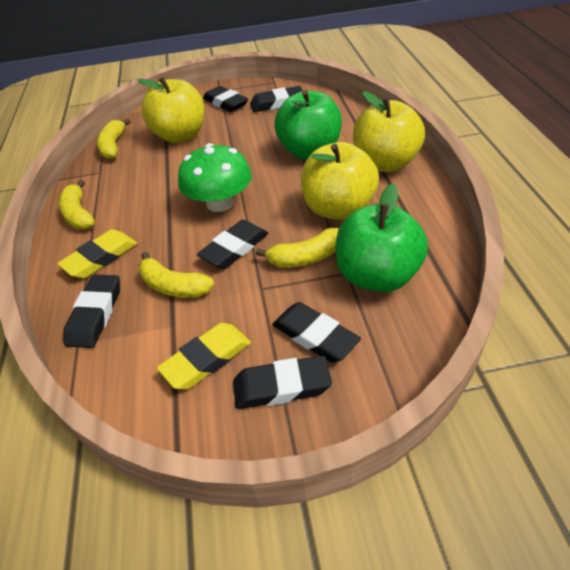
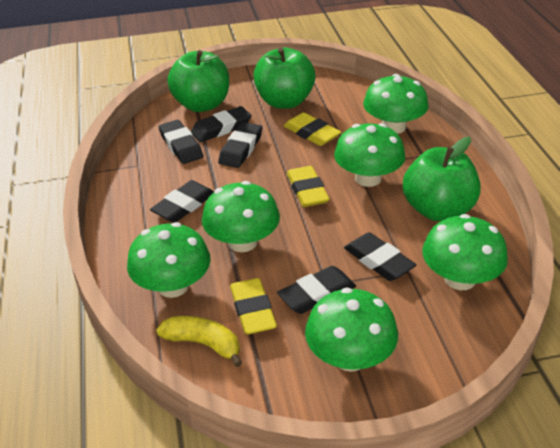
green apple: [275,90,342,159] [336,184,428,292] = 2 -> [168,50,229,112] [253,47,316,109] [403,137,481,221] = 3
green mushroom: [178,143,252,212] = 1 -> [127,222,211,298] [202,181,280,252] [305,288,398,372] [334,123,405,187] [363,74,429,134] [422,214,508,290] = 6
yellow apple: [138,77,204,143] [301,142,379,220] [353,91,425,172] = 3 -> none = 0
yellow banana: [58,180,95,229] [97,118,131,159] [139,252,214,298] [256,228,339,268] = 4 -> [156,316,242,367] = 1
yellow eraser: [57,229,137,278] [157,323,251,390] = 2 -> [230,278,277,335] [284,113,341,146] [287,166,329,207] = 3

